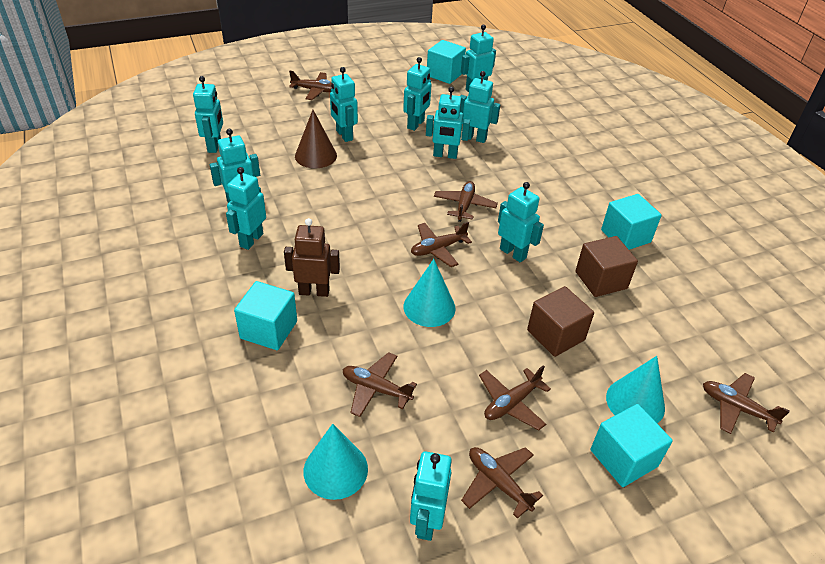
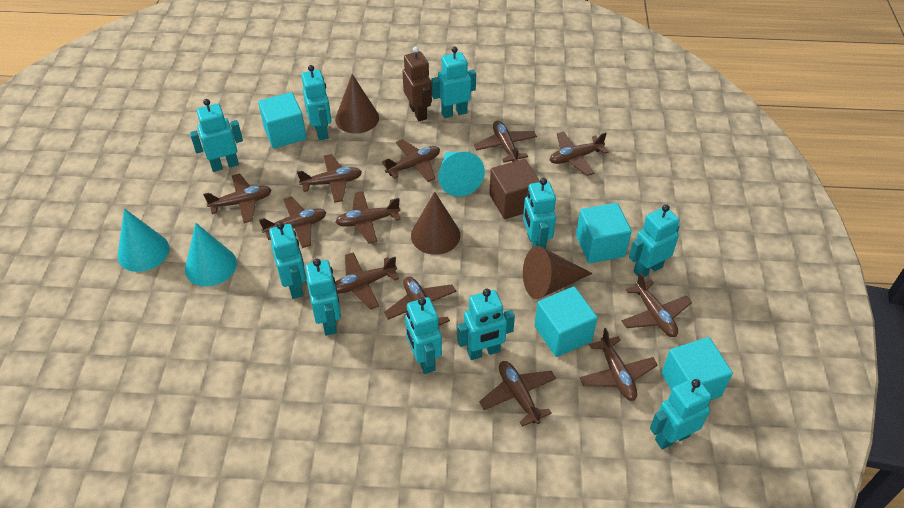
brown cone: [295,110,337,168] = 1 -> [335,74,379,134] [411,192,460,255] [523,246,593,299] = 3
brown cube: [527,286,594,357] [575,236,638,297] = 2 -> [489,159,540,219] = 1
brown plane: [289,71,332,100] [342,352,417,417] [411,222,472,267] [434,181,498,222] [461,447,543,519] [479,365,551,430] [703,373,790,434] = 7 -> [203,173,271,223] [259,197,326,248] [297,154,362,203] [335,252,399,309] [336,191,401,244] [382,139,440,182] [384,277,456,326] [474,121,537,163] [479,361,556,427] [550,131,608,176] [579,328,658,401] [622,272,692,337] = 12

